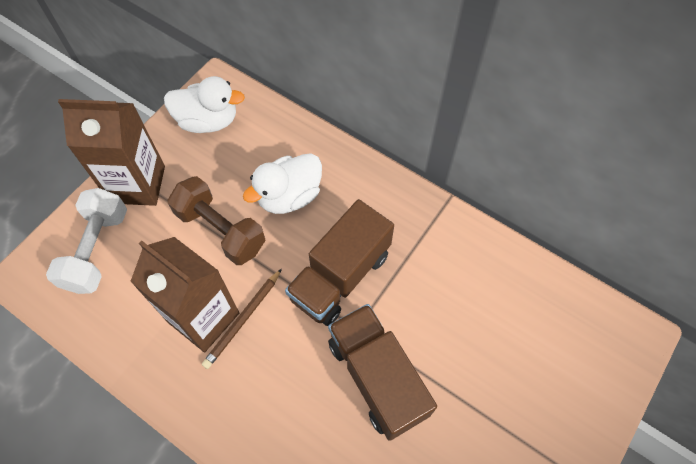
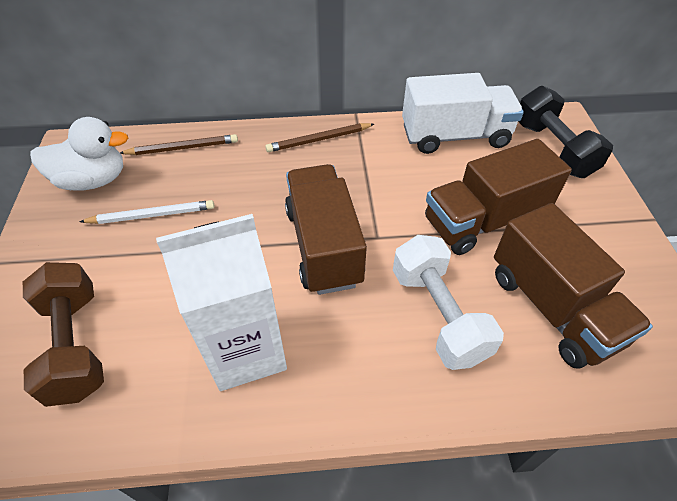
black dumbbell: none = 0 -> [518,86,613,178] = 1
brown carton: [58,99,165,206] [130,237,239,352] = 2 -> none = 0
brown pencil: [202,269,282,369] = 1 -> [120,134,238,155] [265,123,374,152] = 2
brown truck: [285,199,394,326] [328,304,437,441] = 2 -> [285,164,367,295] [425,139,572,255] [494,203,653,369] = 3
white carton: none = 0 -> [156,214,287,391] = 1
white duck: [164,76,245,133] [243,153,322,214] = 2 -> [30,117,128,190] = 1
white pencil: none = 0 -> [79,200,214,224] = 1
white truck: none = 0 -> [402,73,524,154] = 1

